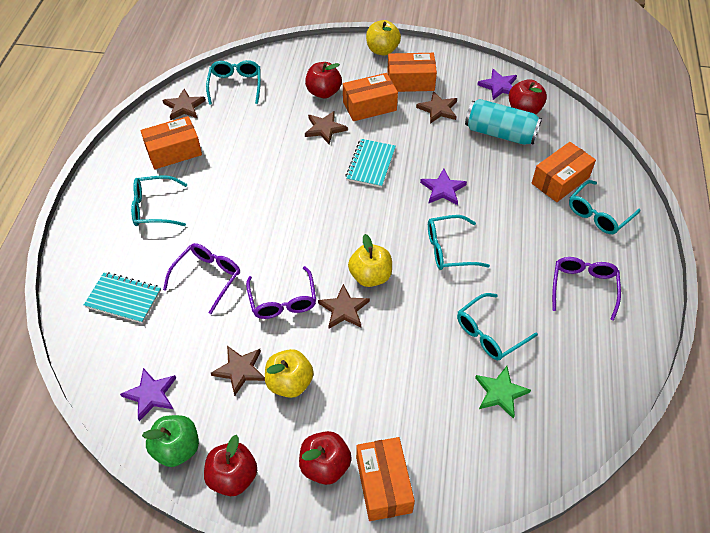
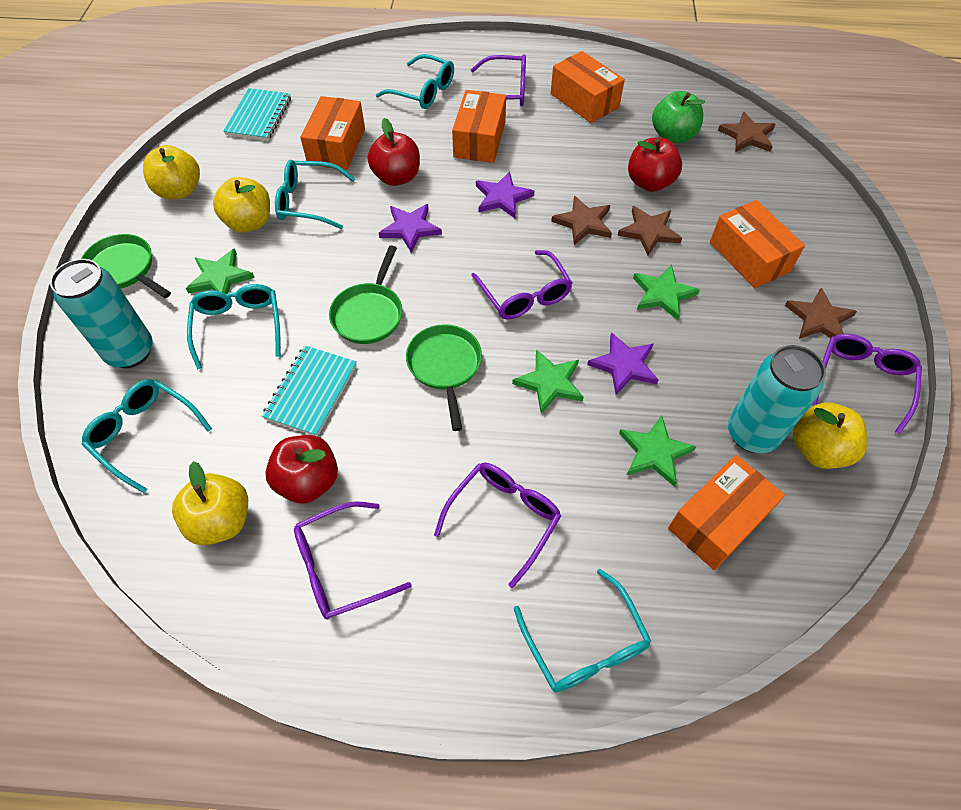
brown star: [163,89,206,120] [211,346,265,396] [305,111,348,145] [318,284,370,329] [416,91,457,124] = 5 -> [551,196,612,245] [617,206,682,256] [718,112,776,152] [785,288,857,339] = 4
green pan: none = 0 -> [81,234,171,298] [329,245,402,344] [406,324,482,431] = 3
green star: [475,366,531,419] = 1 -> [186,248,255,294] [512,349,584,414] [619,415,697,487] [633,264,700,320] = 4
purple glasses: [163,243,240,314] [246,266,316,319] [552,257,621,321] = 3 -> [294,501,412,619] [434,463,561,588] [470,54,526,106] [471,250,572,319] [812,334,922,434] = 5
red apple: [204,435,257,496] [299,431,352,485] [305,62,342,98] [509,79,547,115] = 4 -> [265,435,338,504] [367,118,420,186] [628,138,682,192] = 3
turquoise can: [465,99,542,145] = 1 -> [50,259,152,368] [728,345,826,453] = 2
yellow apple: [265,349,314,398] [348,234,392,287] [366,20,401,56] = 3 -> [143,145,200,199] [172,461,248,545] [213,177,270,233] [793,402,868,469] = 4

